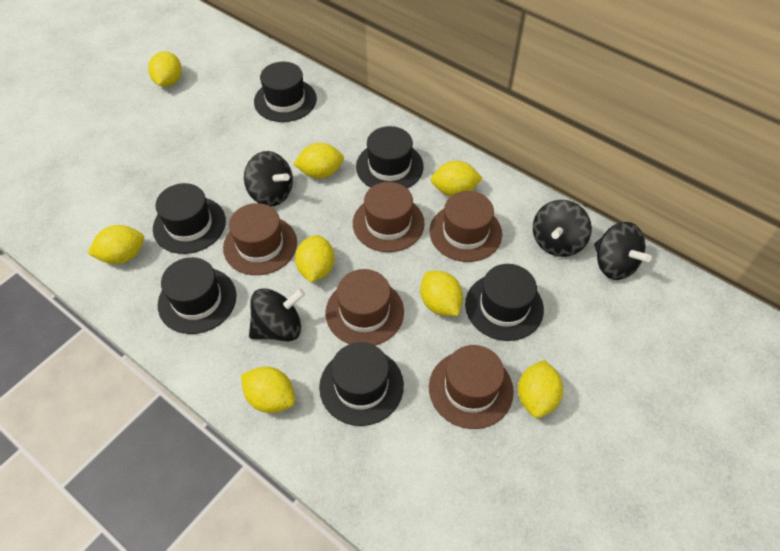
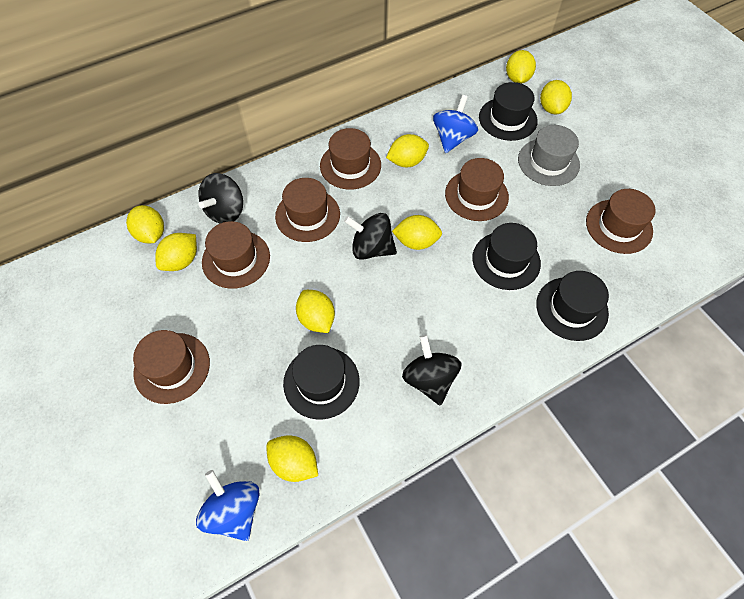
black hat: [153,183,226,254] [158,257,237,334] [254,62,317,122] [319,342,404,426] [356,126,424,188] [465,264,544,341] = 6 -> [283,345,360,419] [472,223,541,290] [479,82,538,141] [536,271,609,341] = 4
black spinning top: [244,151,293,207] [249,288,305,341] [533,200,592,257] [594,222,652,280] = 4 -> [198,173,243,223] [344,213,397,260] [402,335,461,406] = 3
blue spinning top: none = 0 -> [196,470,259,541] [433,95,478,153] = 2
brown hat: [223,203,297,275] [325,269,404,345] [353,182,425,252] [429,345,514,429] [430,191,502,262] = 5 -> [133,330,210,404] [202,221,270,289] [275,178,340,242] [320,128,381,190] [445,158,509,221] [586,189,656,254] = 6
grey hat: none = 0 -> [518,125,580,186] = 1

